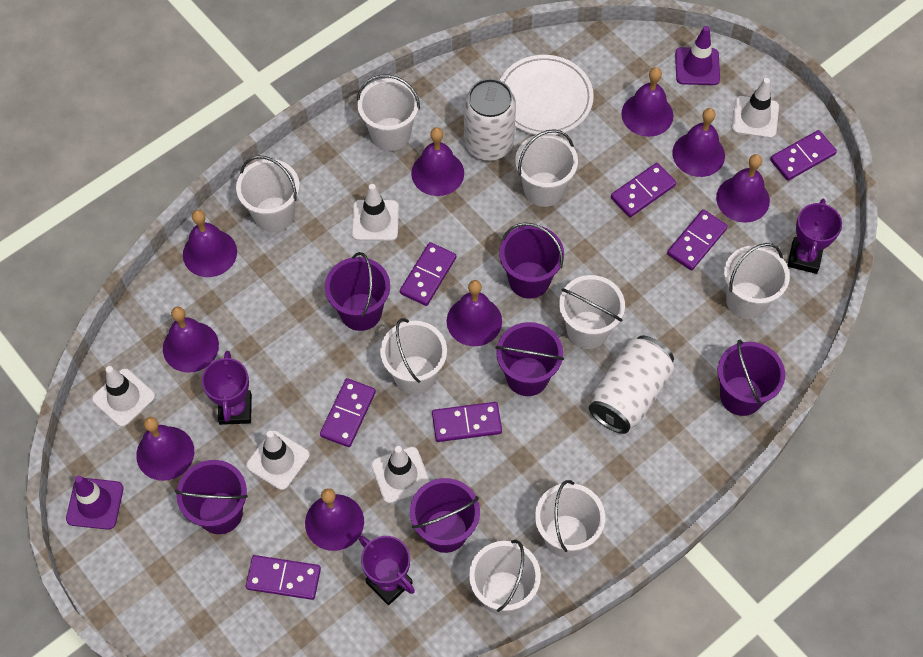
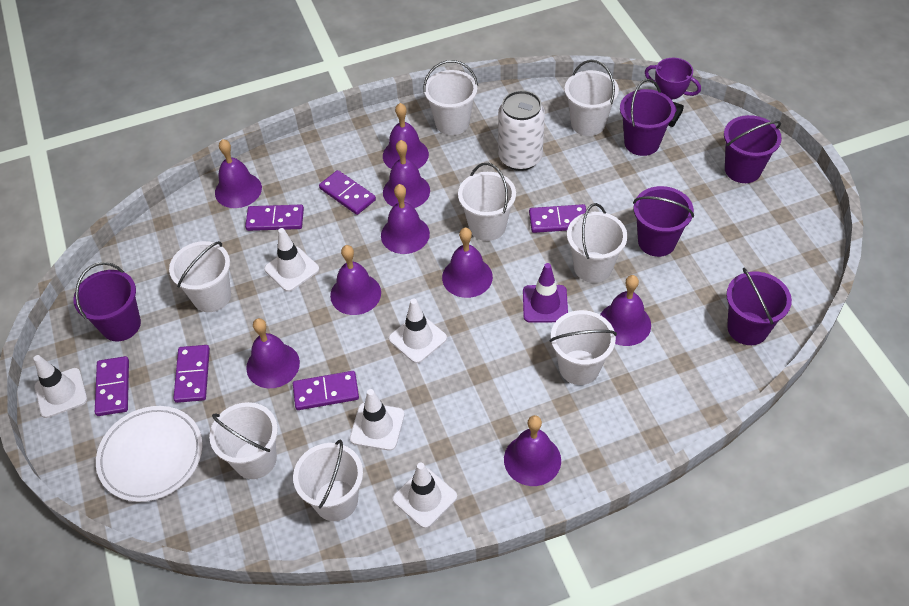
purple bucket: [175,460,248,534] [325,252,390,331] [410,478,480,553] [495,322,564,396] [499,223,564,298] [717,340,785,416] = 6 -> [73,262,141,342] [620,79,675,156] [633,186,694,257] [724,115,782,183] [726,268,792,345] = 5
purple domino: [246,555,321,600] [320,378,376,447] [400,242,456,306] [432,402,502,442] [611,163,676,217] [667,209,728,270] [770,130,837,181] = 7 -> [95,356,129,416] [173,345,210,403] [245,204,304,231] [293,371,359,410] [319,170,376,215] [529,204,586,233] = 6
purple traffic cone: [66,476,123,530] [675,26,720,85] = 2 -> [523,263,568,323] = 1
purple trophy: [202,351,252,425] [359,536,415,605] [787,199,842,274] = 3 -> [645,58,701,127] = 1
white can: [464,79,516,161] [589,336,674,434] = 2 -> [498,90,545,171] = 1

